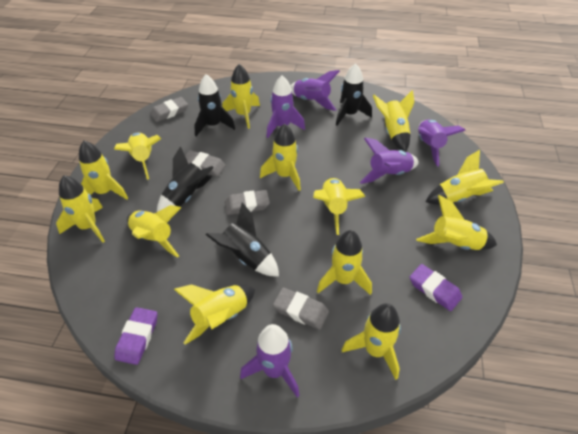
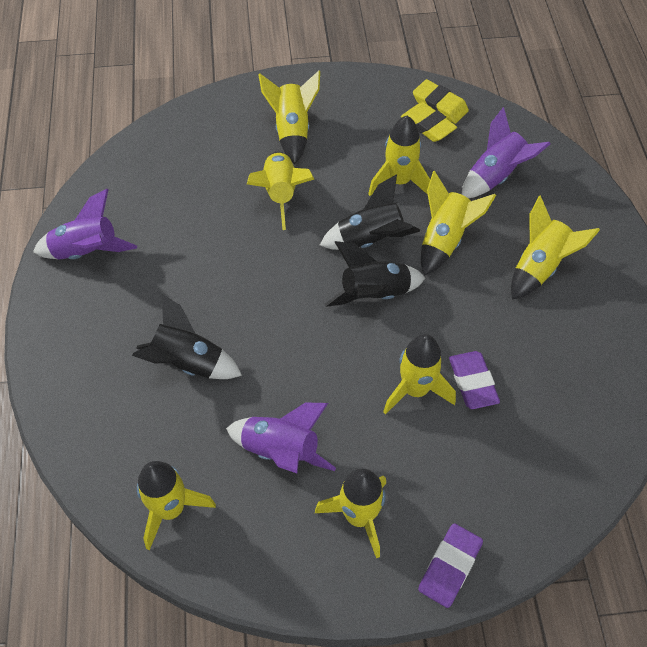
black rocket: [157,146,214,212] [194,74,235,136] [206,202,279,277] [336,64,372,126] = 4 -> [132,294,242,379] [320,174,420,250] [325,241,425,307] = 3
grey eraser: [150,97,188,122] [185,150,226,177] [225,190,270,215] [273,288,329,330] = 4 -> none = 0
purple rocket: [240,324,300,398] [266,75,305,138] [290,70,340,111] [360,138,419,184] [418,119,466,167] = 5 -> [33,189,137,259] [226,402,336,473] [462,107,551,198] = 3
yellow eraser: none = 0 -> [401,102,457,142] [413,79,469,124] = 2
yellow rocket: [56,175,105,243] [79,141,128,200] [114,133,161,180] [127,205,181,258] [174,284,255,345] [222,64,260,129] [260,124,301,191] [313,178,365,235] [317,230,372,295] [342,303,401,380] [373,90,415,152] [416,195,497,250] [426,150,504,205] = 13 -> [137,461,216,550] [247,151,314,230] [258,71,320,164] [315,469,386,558] [368,116,430,196] [383,334,456,415] [421,171,496,276] [511,196,600,300] = 8

